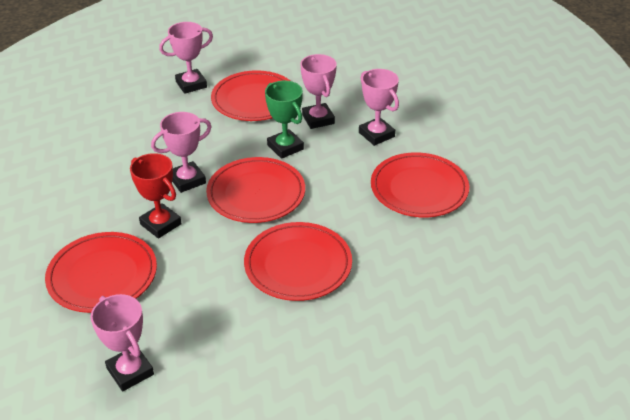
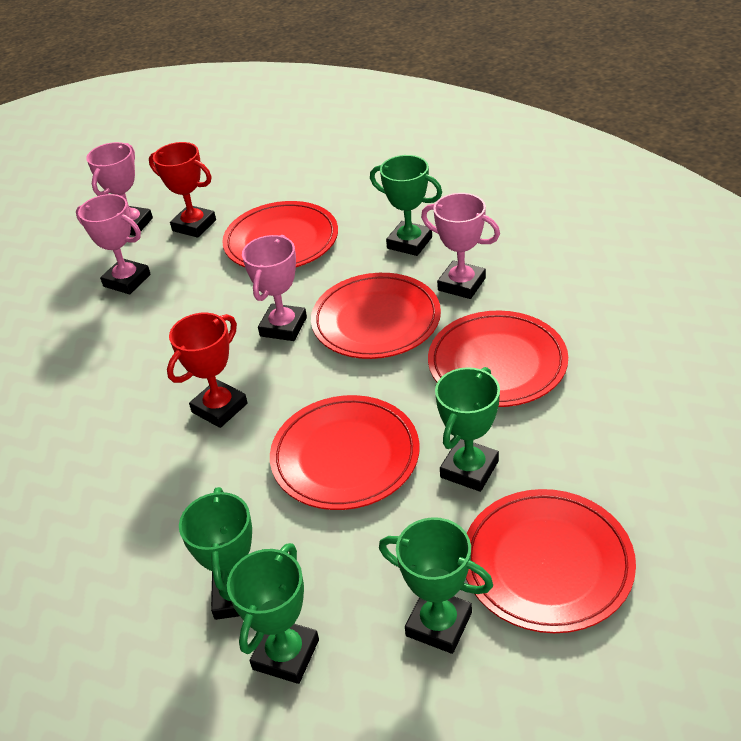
green trophy: [265,81,304,159] = 1 -> [179,487,252,620] [227,543,319,684] [370,155,442,256] [379,517,493,654] [435,367,500,492] = 5
pink trophy: [90,294,154,391] [151,112,212,193] [159,22,213,94] [301,54,337,129] [359,69,399,146] = 5 -> [76,194,151,294] [86,142,153,236] [242,235,307,341] [421,193,500,299] = 4
red trophy: [130,153,182,239] = 1 -> [149,142,216,238] [167,313,248,428] = 2

